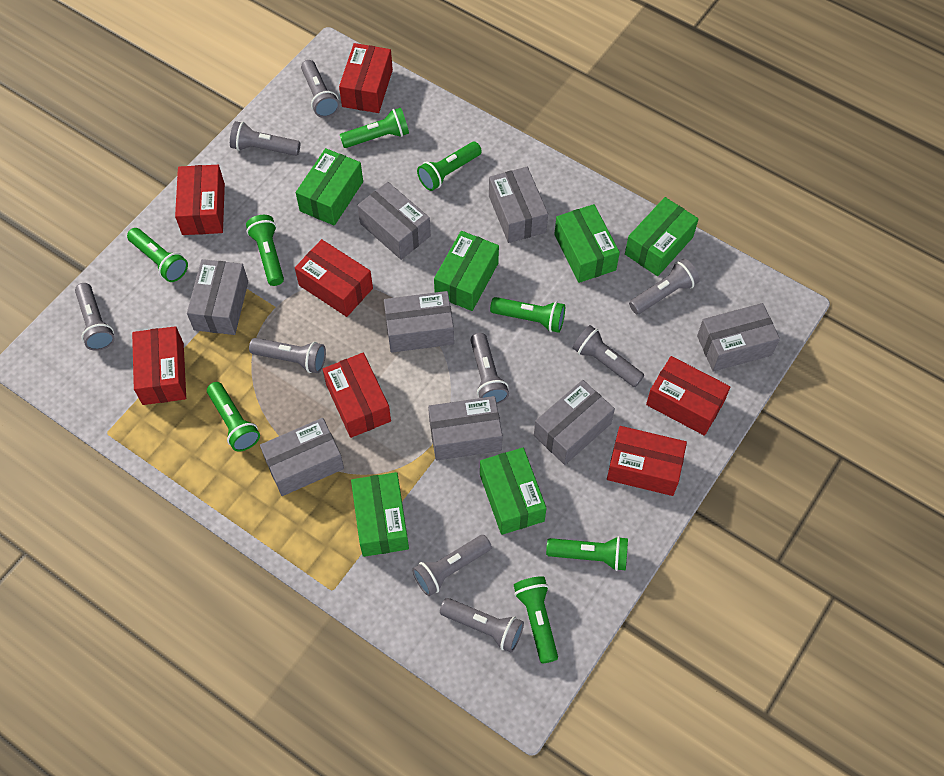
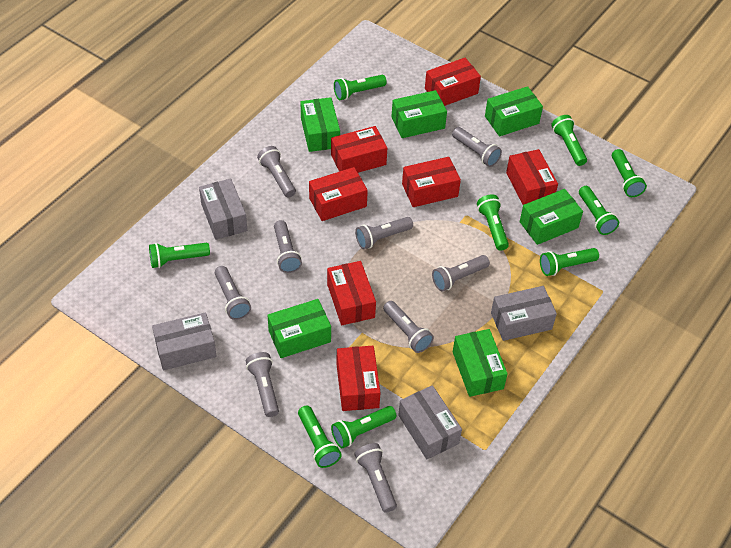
green flashlight: [127,228,188,282] [207,382,260,452] [246,215,284,286] [340,108,409,148] [417,142,482,191] [490,297,565,333] [514,576,558,664] [546,536,628,571] = 8 -> [149,243,210,268] [298,406,342,468] [331,406,396,448] [334,75,387,100] [477,194,509,251] [540,248,599,276] [551,115,587,166] [579,186,619,235] [612,149,647,197] = 9
grey box: [187,259,248,335] [260,418,344,496] [358,182,431,260] [384,291,454,353] [428,396,503,460] [489,167,548,243] [534,380,615,465] [697,303,780,372] = 8 -> [152,312,217,370] [199,178,247,240] [398,385,462,459] [491,286,557,341] = 4

